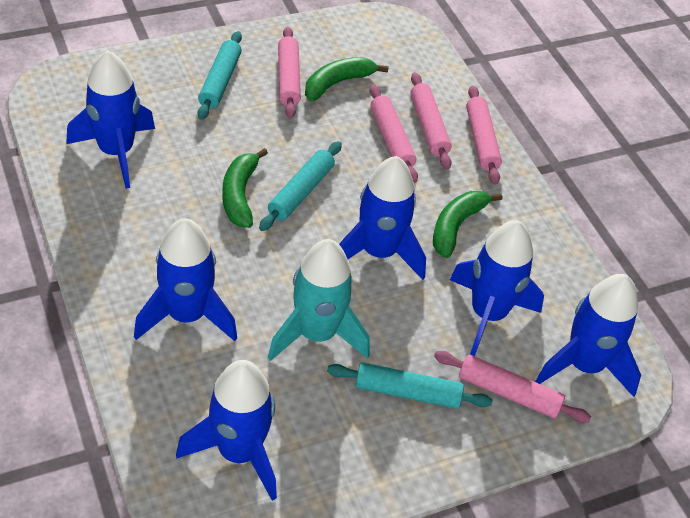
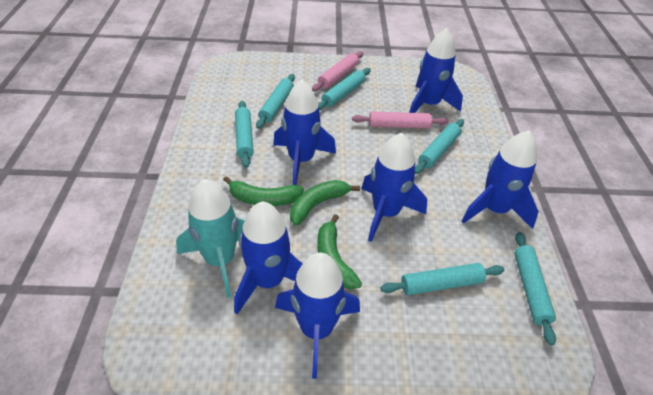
pink rolling pin: [278,27,301,118] [370,85,418,183] [410,72,452,170] [434,351,591,423] [466,85,502,185] = 5 -> [312,51,363,91] [352,112,448,128] = 2
turquoise rolling pin: [197,31,242,120] [259,141,342,231] [327,362,492,409] = 3 -> [235,101,254,168] [256,74,295,129] [318,68,371,110] [380,263,504,295] [415,119,464,174] [514,232,556,346] = 6

